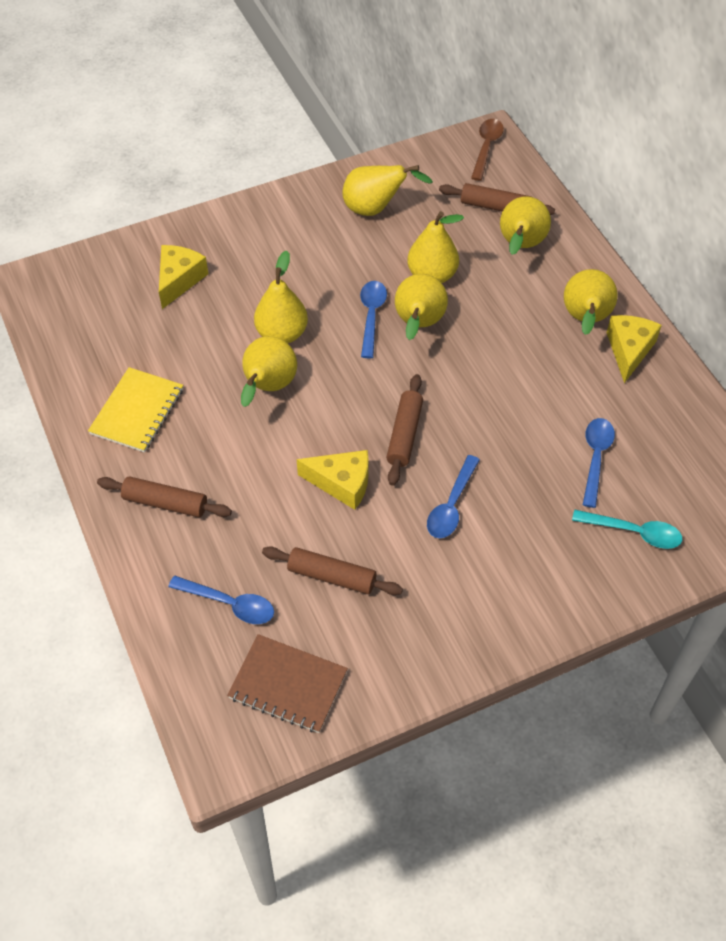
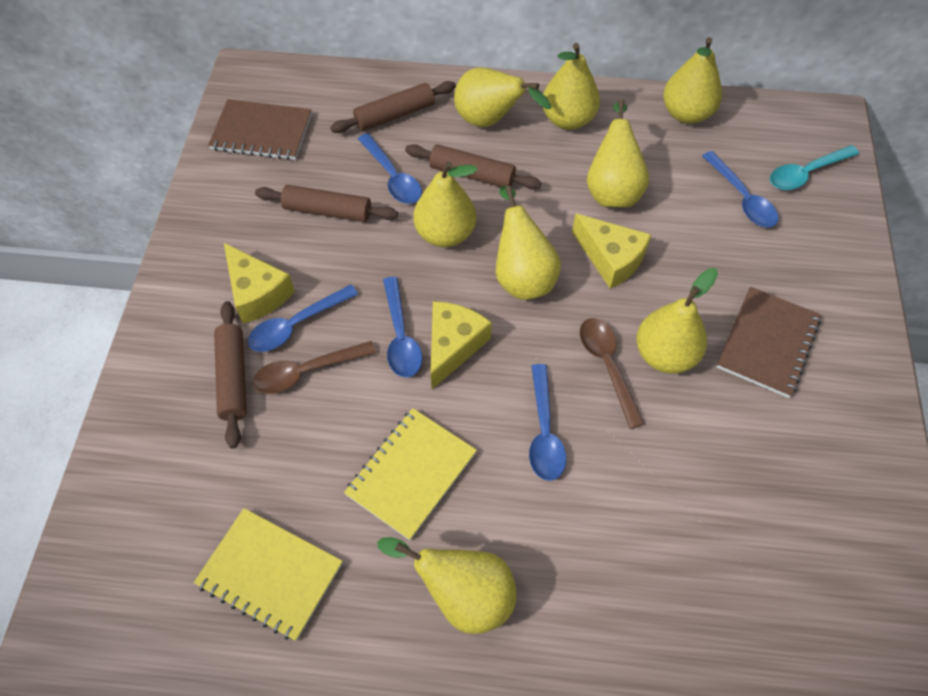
blue spoon: [168,576,274,624] [360,281,387,358] [427,455,480,538] [583,418,615,508] = 4 -> [248,284,358,352] [358,133,422,204] [383,277,422,377] [529,364,566,481] [702,151,778,228] = 5
brown notebook: [227,634,348,733] = 1 -> [208,99,312,160] [717,287,821,398] = 2
brown spoon: [471,119,504,181] = 1 -> [253,341,376,394] [580,318,645,429] = 2
yellow notebook: [88,367,183,453] = 1 -> [194,508,343,641] [344,408,477,540] = 2
yellow pear: [241,336,297,407] [254,251,308,343] [343,165,433,216] [395,274,448,340] [408,211,464,283] [500,196,551,255] [564,269,618,335] = 7 -> [377,537,517,634] [413,161,477,247] [454,67,551,127] [496,186,561,300] [543,43,600,130] [587,99,649,207] [636,268,718,374] [663,37,722,124] = 8

